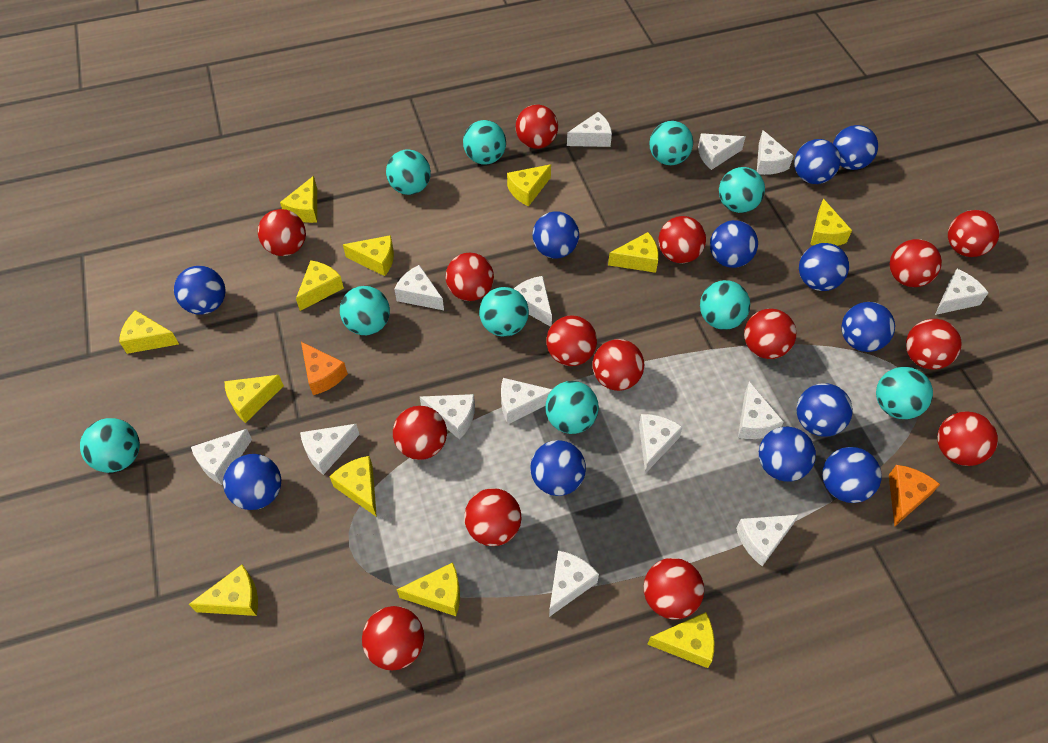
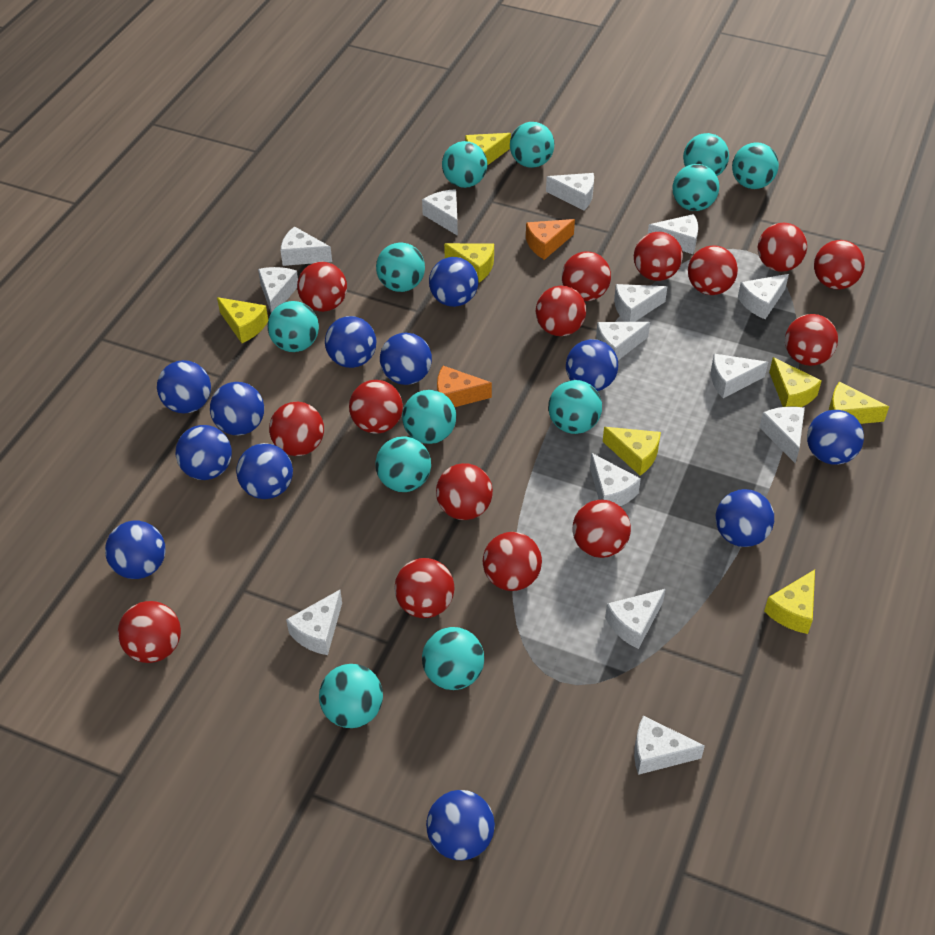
turquoise ball: [80,418,140,473] [340,286,390,335] [386,149,431,195] [463,120,506,164] [479,287,529,337] [545,381,599,434] [650,121,693,165] [700,280,750,330] [719,167,765,213] [876,367,933,419] = 10 -> [268,301,319,352] [319,664,383,728] [375,437,431,492] [376,243,425,292] [402,390,456,444] [422,627,484,690] [442,141,487,188] [510,122,554,168] [548,380,602,434] [673,164,719,211] [683,133,729,176] [732,143,779,189] = 12
yellow cheese: [119,310,179,354] [189,565,258,616] [224,375,284,423] [280,176,317,223] [296,260,344,311] [330,456,377,517] [343,235,394,276] [397,563,460,616] [507,164,551,206] [608,232,659,273] [647,612,715,668] [810,199,852,246] = 12 -> [217,297,268,343] [444,243,494,283] [465,133,511,165] [603,427,661,476] [764,570,815,634] [769,357,822,407] [829,381,889,424] = 7

